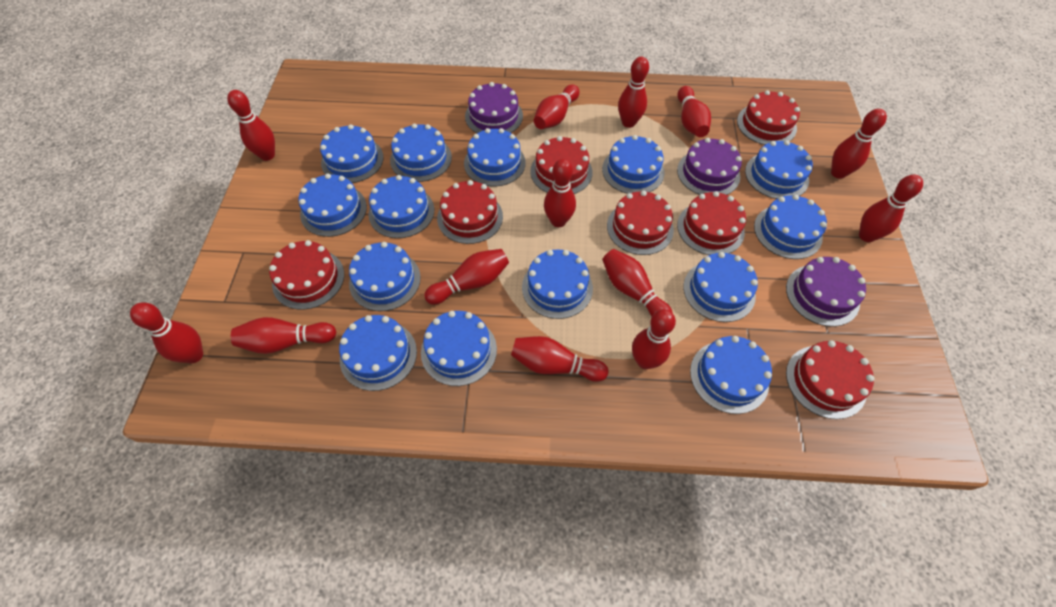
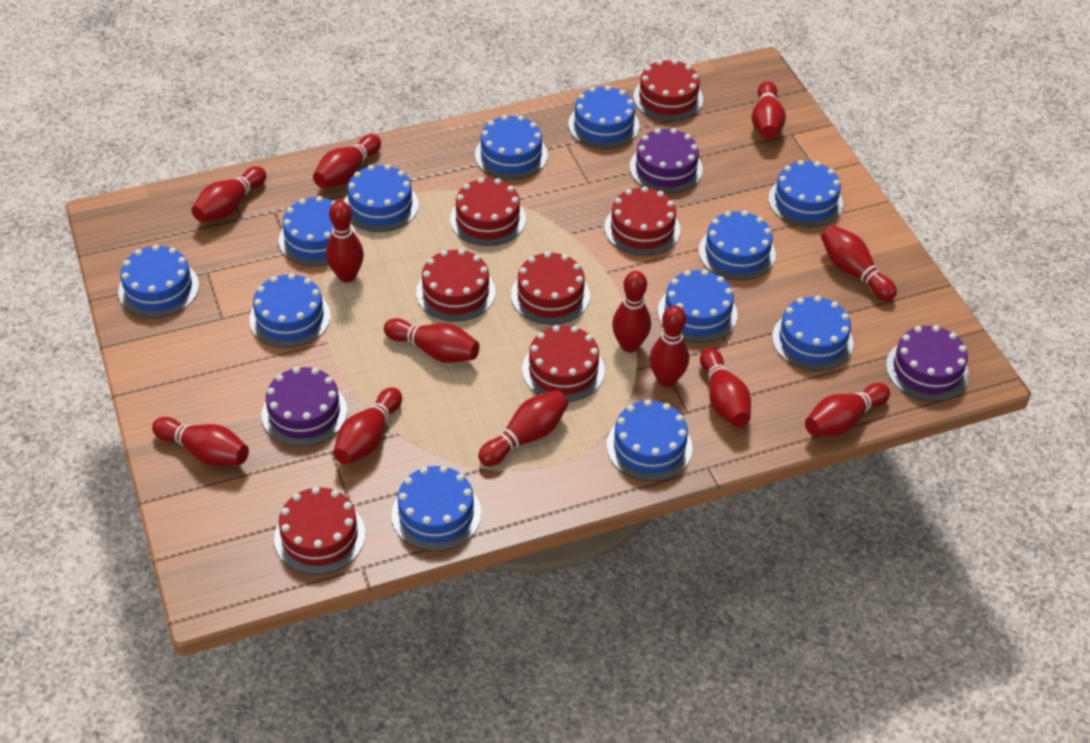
blue cake: [298,174,367,237] [320,124,384,183] [339,315,417,391] [349,242,421,311] [368,175,434,238] [390,124,452,182] [421,311,497,386] [464,128,526,186] [522,249,593,319] [602,135,665,194] [683,252,758,322] [690,336,772,414] [745,140,813,199] [754,195,827,259] = 14 -> [118,245,199,318] [249,273,331,348] [279,196,356,266] [344,164,419,232] [392,466,481,551] [475,115,548,180] [568,85,639,149] [607,400,692,482] [658,270,738,343] [699,211,776,281] [768,160,843,227] [772,296,853,371] = 12

